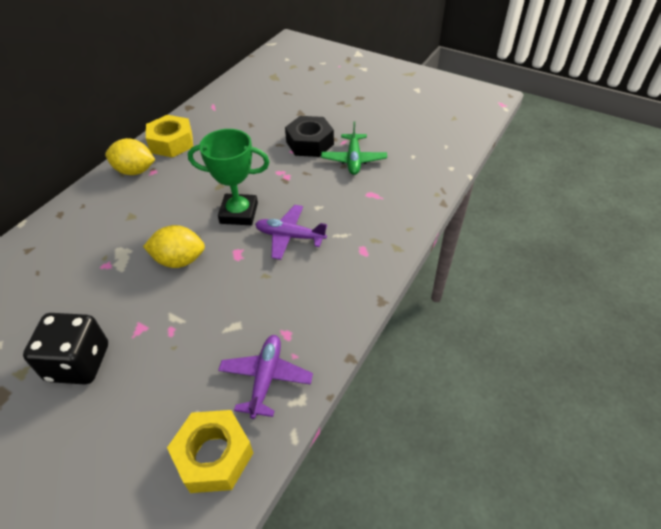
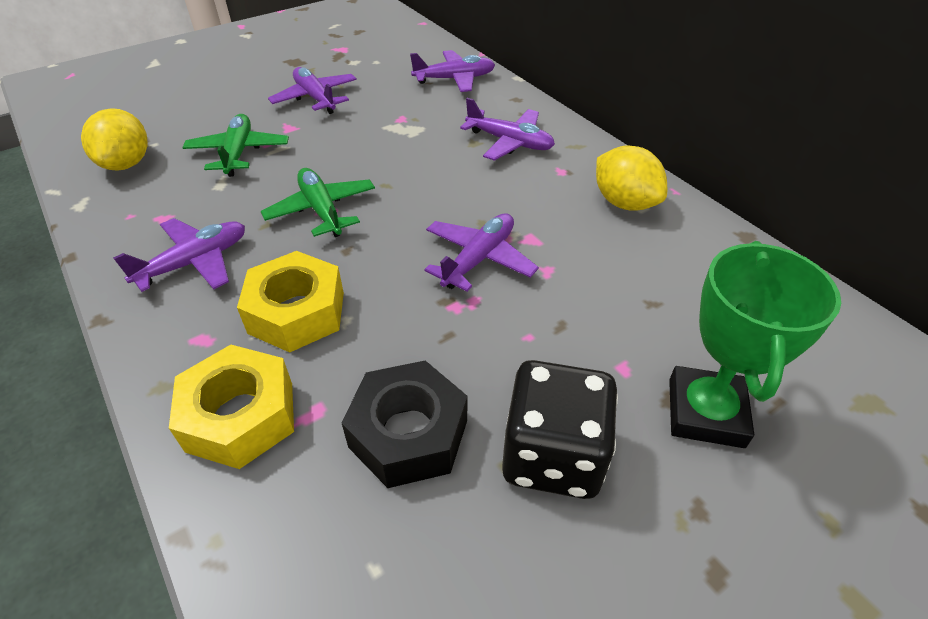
green plane: [321,121,387,175] = 1 -> [182,114,289,177] [261,168,375,237] = 2
purple plane: [218,335,313,419] [255,205,327,260] = 2 -> [113,218,245,292] [268,67,357,114] [410,50,495,92] [424,213,539,292] [460,98,555,161] = 5

